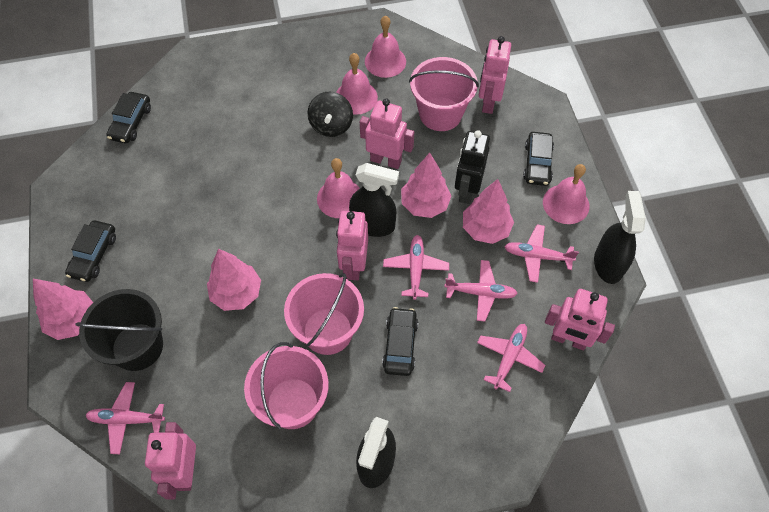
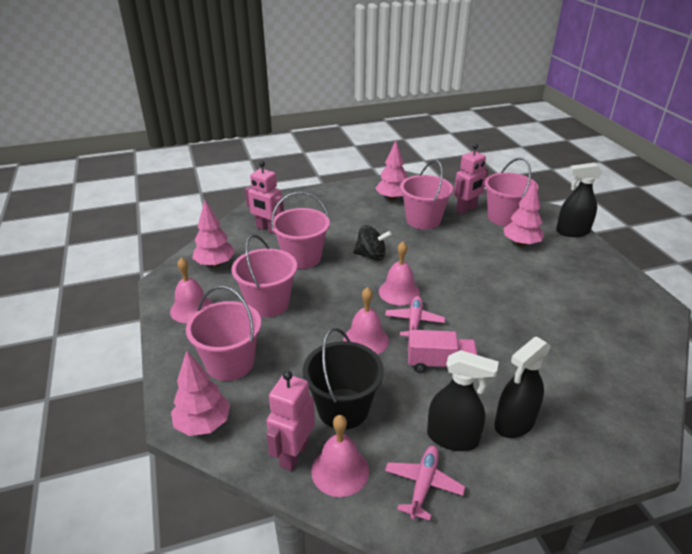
black car: [65,221,116,282] [106,92,151,143] [382,307,418,376] [523,132,554,186] = 4 -> none = 0
black robot: [455,130,490,204] = 1 -> none = 0
pink bucket: [244,342,329,429] [284,273,364,355] [409,57,479,131] = 3 -> [186,286,261,381] [231,234,297,317] [271,192,330,269] [400,160,453,230] [484,158,538,226] = 5
pink plane: [85,382,165,454] [383,235,449,300] [444,260,518,322] [477,324,545,392] [504,224,579,283] = 5 -> [385,296,445,337] [385,446,465,521] = 2
pink robot: [145,422,196,499] [336,211,368,280] [360,99,414,169] [479,36,511,114] [545,289,615,350] = 5 -> [245,161,284,234] [266,371,315,471] [454,144,488,214] = 3
pink truck: none = 0 -> [408,330,478,373] = 1

